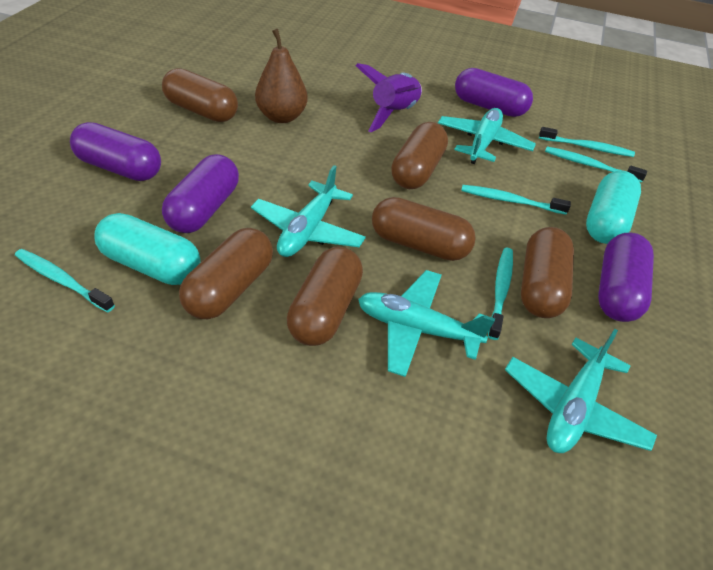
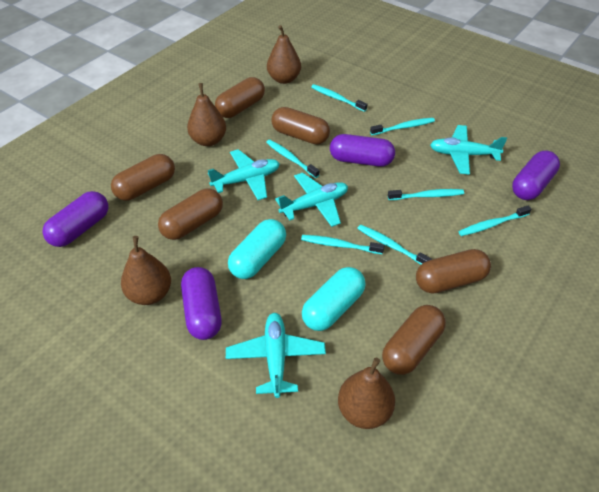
brown pear: [255,29,308,123] = 1 -> [121,236,171,305] [187,83,226,146] [267,25,301,84] [338,357,395,429] = 4
purple rocket: [355,63,422,132] = 1 -> none = 0
turquoise toothbrush: [15,249,115,313] [461,185,571,215] [488,247,513,340] [539,127,635,157] [545,146,647,183] = 5 -> [266,140,319,178] [301,235,384,254] [311,84,367,112] [357,225,432,265] [370,118,435,135] [388,189,464,200] [458,205,531,236] = 7

